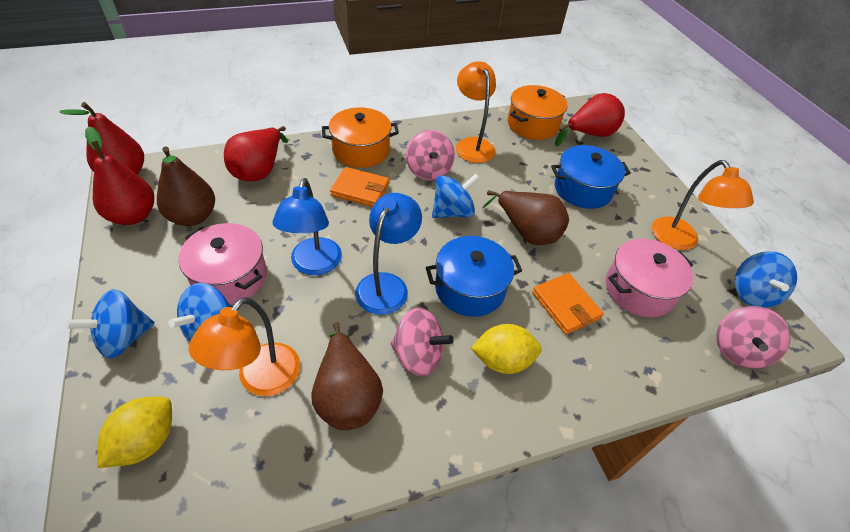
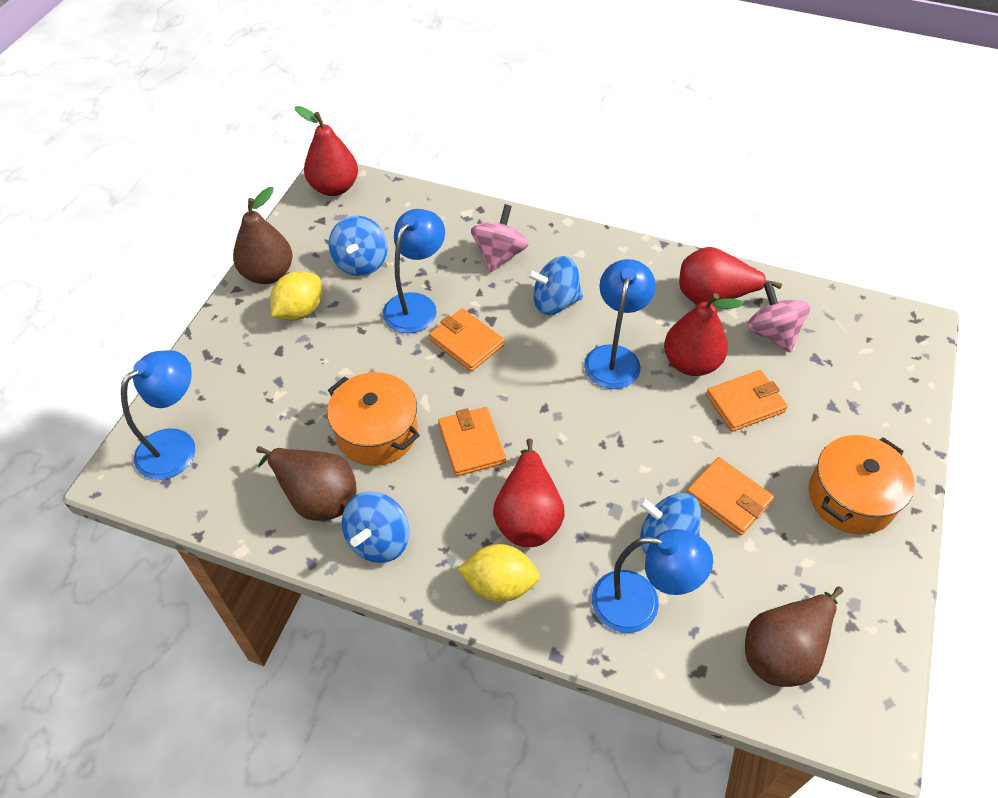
blue lamp: [272,178,342,275] [355,193,422,315] = 2 -> [121,350,195,480] [383,209,445,333] [584,259,656,389] [592,529,713,633] = 4
blue pot: [426,236,522,317] [551,145,631,209] = 2 -> none = 0
orange lamp: [189,297,300,396] [456,61,496,163] [652,160,754,250] = 3 -> none = 0
orange wallet: [330,167,389,207] [532,273,604,334] = 2 -> [429,308,505,372] [438,407,506,476] [686,457,774,535] [706,370,788,432] = 4
pink pot: [178,223,267,304] [606,239,694,318] = 2 -> none = 0
pink spinning top: [390,308,453,376] [406,130,455,180] [716,306,791,369] = 3 -> [471,204,528,272] [747,282,811,353] = 2

